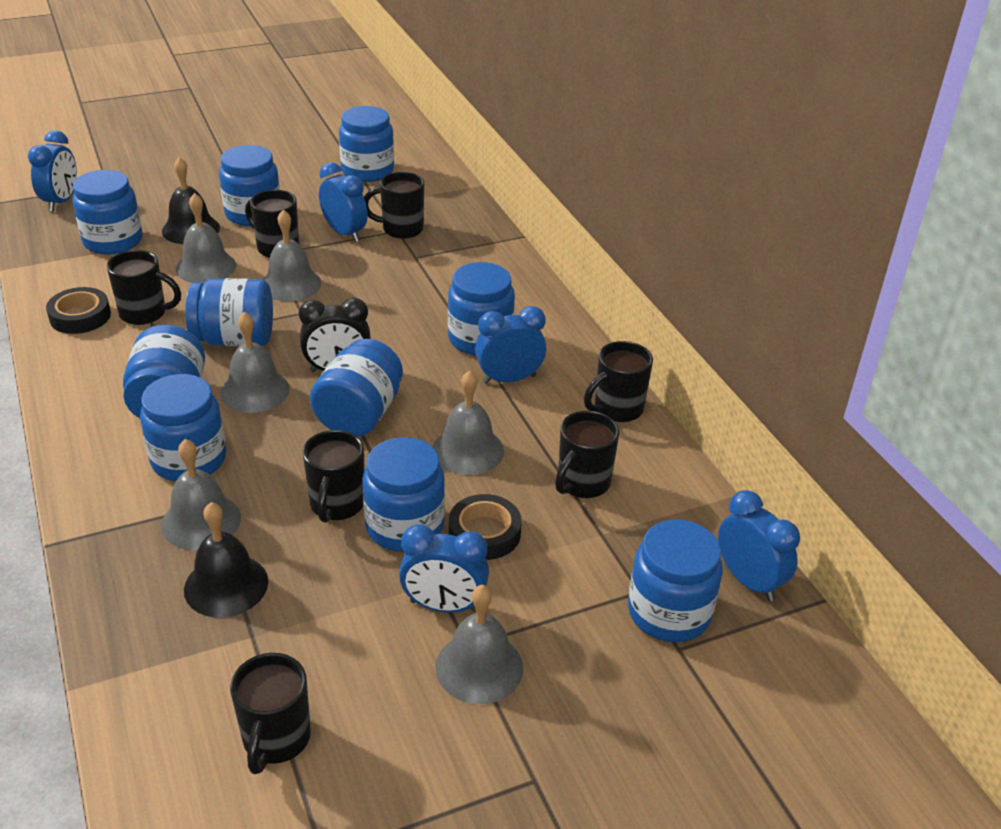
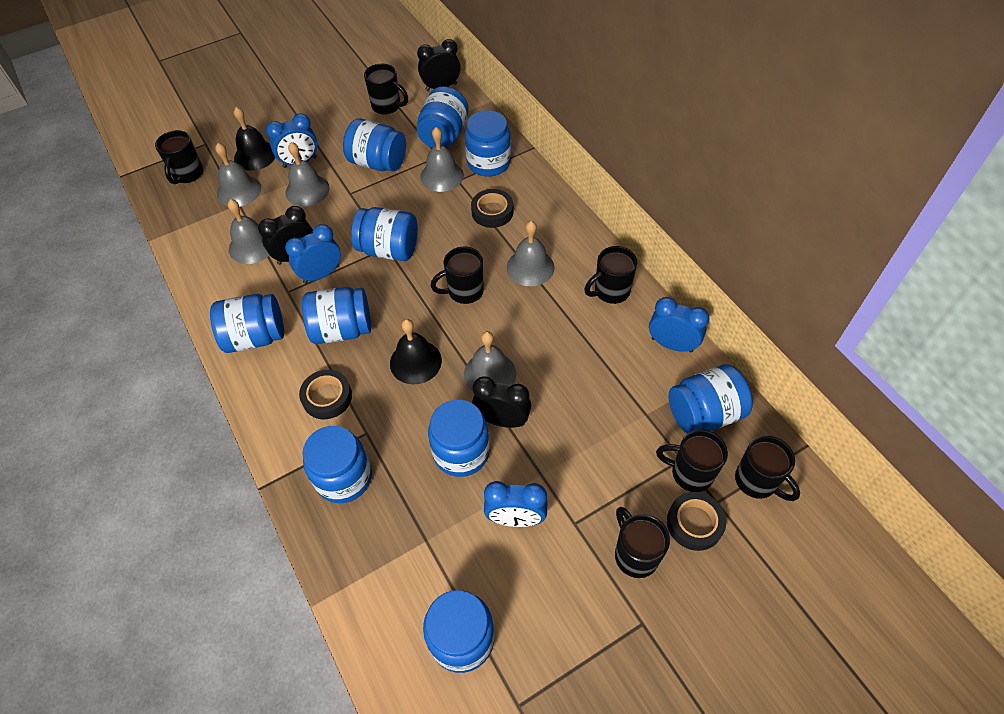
black clock: [299,298,371,372] = 1 -> [258,206,313,265] [417,39,461,91] [472,377,531,428] = 3
black tape: [46,287,111,334] [449,494,522,560] = 2 -> [299,370,352,419] [471,189,513,228] [667,492,726,551] = 3
blue clock: [28,130,77,212] [319,162,368,242] [399,524,489,613] [475,306,546,384] [718,490,800,601] = 5 -> [266,113,318,168] [285,224,341,284] [484,481,548,527] [649,297,709,352] = 4

